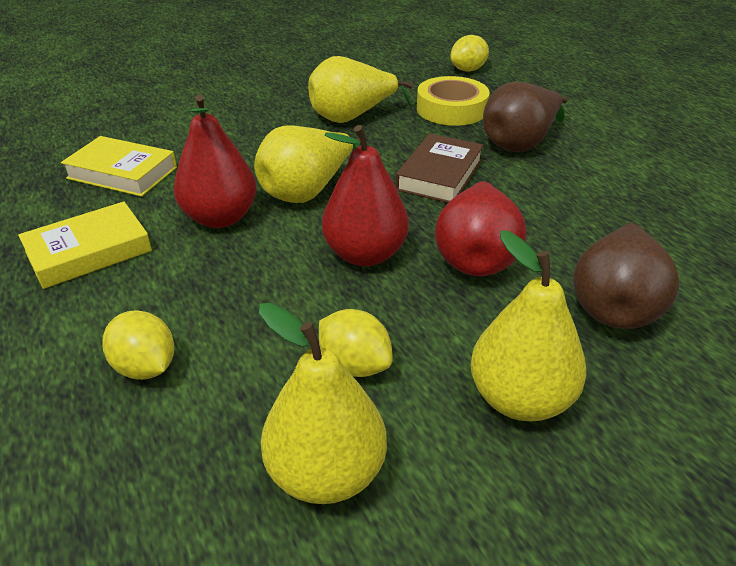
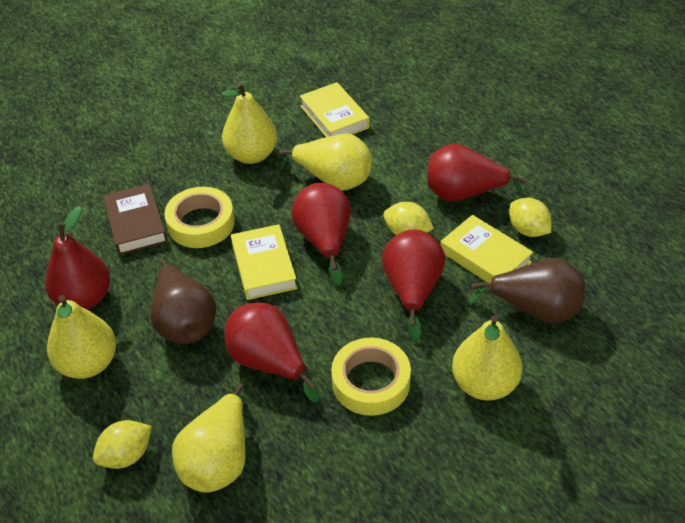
red pear: [174,95,257,228] [322,125,409,266] [435,181,526,276] = 3 -> [45,206,110,309] [225,303,319,402] [291,183,351,286] [382,229,445,342] [427,143,526,202] = 5
yellow book: [18,202,152,289] [61,136,177,197] = 2 -> [231,224,297,300] [300,82,369,137] [441,215,533,283] = 3
yellow pear: [254,126,361,203] [259,303,387,504] [308,56,413,123] [470,230,586,421] = 4 -> [47,295,116,379] [172,383,247,493] [222,83,277,164] [279,133,372,191] [452,315,523,401] = 5
yellow tape: [417,76,490,126] = 1 -> [164,187,235,248] [331,338,411,416] = 2

